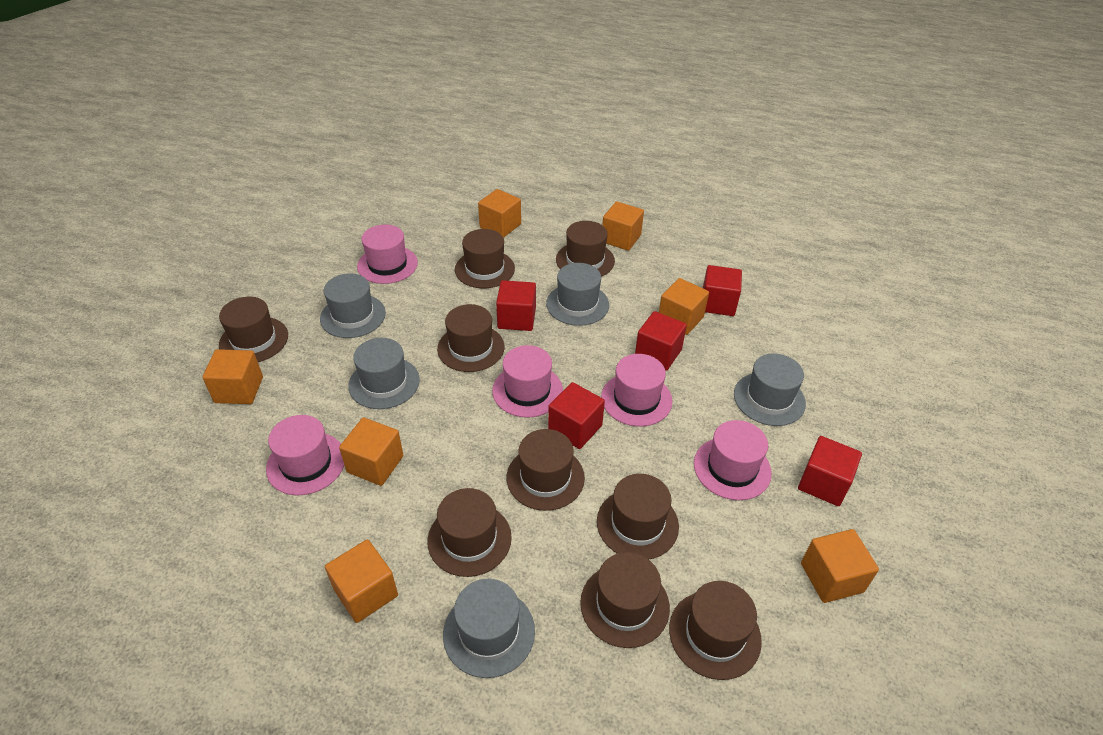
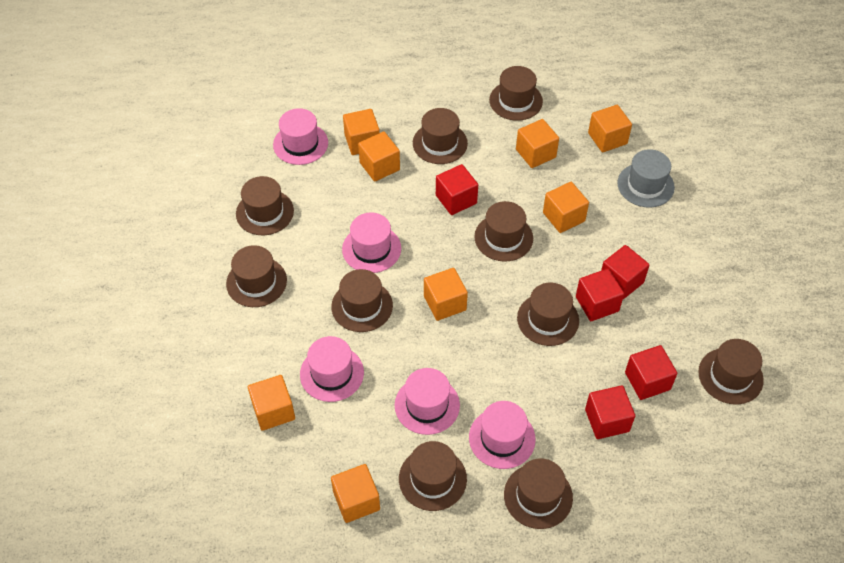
brown hat: [219,297,288,362] [427,488,512,577] [437,304,505,372] [455,229,515,288] [507,429,585,511] [556,221,615,277] [580,552,670,648] [597,474,679,559] [669,581,762,680] = 9 -> [226,245,287,307] [236,176,294,235] [331,269,393,332] [399,441,467,511] [413,108,468,164] [474,201,533,262] [489,66,543,121] [504,458,573,529] [517,283,579,346] [698,339,764,404] = 10
grey hat: [320,273,386,338] [348,338,420,409] [443,579,535,678] [546,263,609,326] [734,353,806,426] = 5 -> [617,149,675,207] = 1
orange cube: [202,349,263,404] [325,539,398,623] [339,418,403,486] [478,189,521,238] [602,201,644,251] [659,278,709,335] [801,529,879,603] = 7 -> [248,375,295,431] [331,464,380,523] [343,109,380,155] [358,132,400,182] [424,268,468,321] [516,119,559,168] [543,182,589,233] [588,105,632,153] = 8

